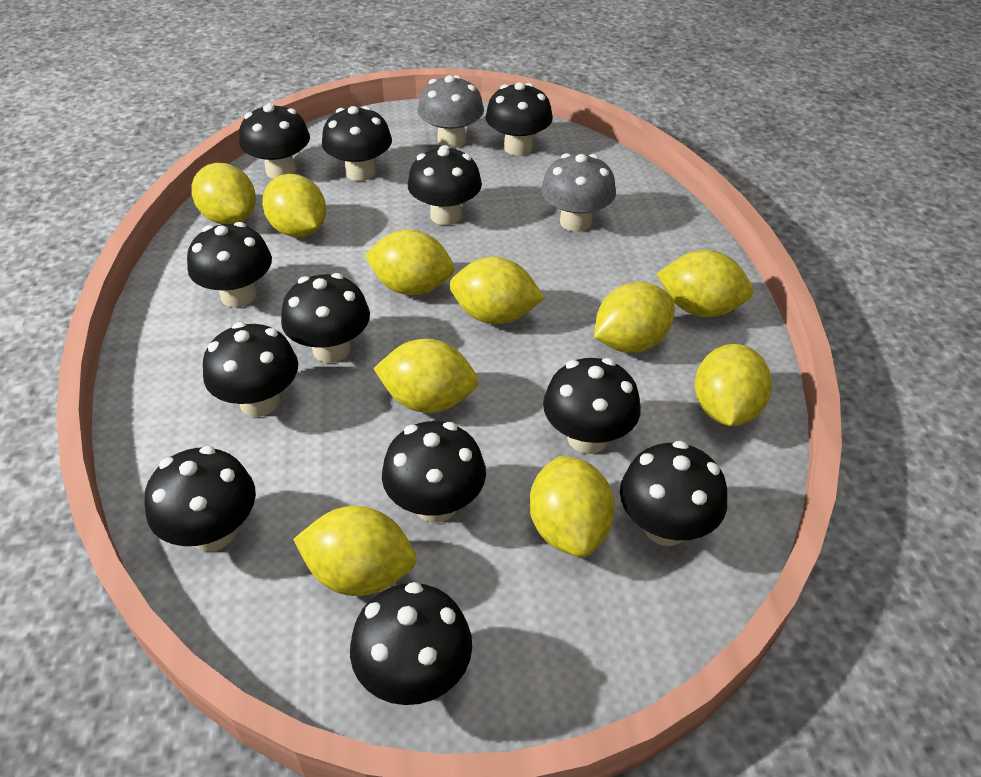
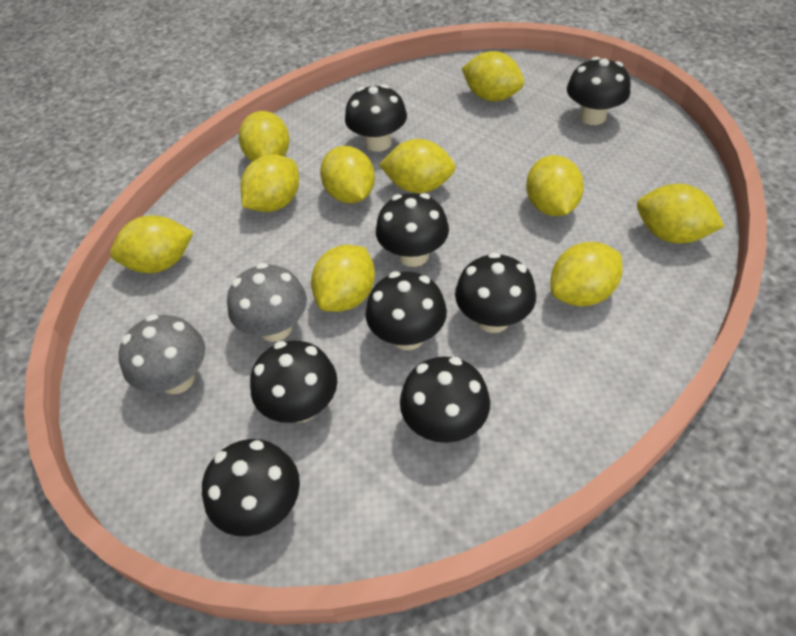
black mushroom: [145,446,256,551] [187,222,272,308] [203,322,298,417] [239,103,310,178] [281,273,370,363] [322,106,392,181] [350,582,472,705] [382,421,486,523] [408,145,482,225] [485,82,553,155] [543,358,641,454] [620,441,727,546] = 12 -> [202,439,300,536] [250,340,337,423] [345,84,407,152] [366,271,447,350] [376,193,449,267] [400,357,490,443] [455,252,536,333] [567,57,631,125] = 8

